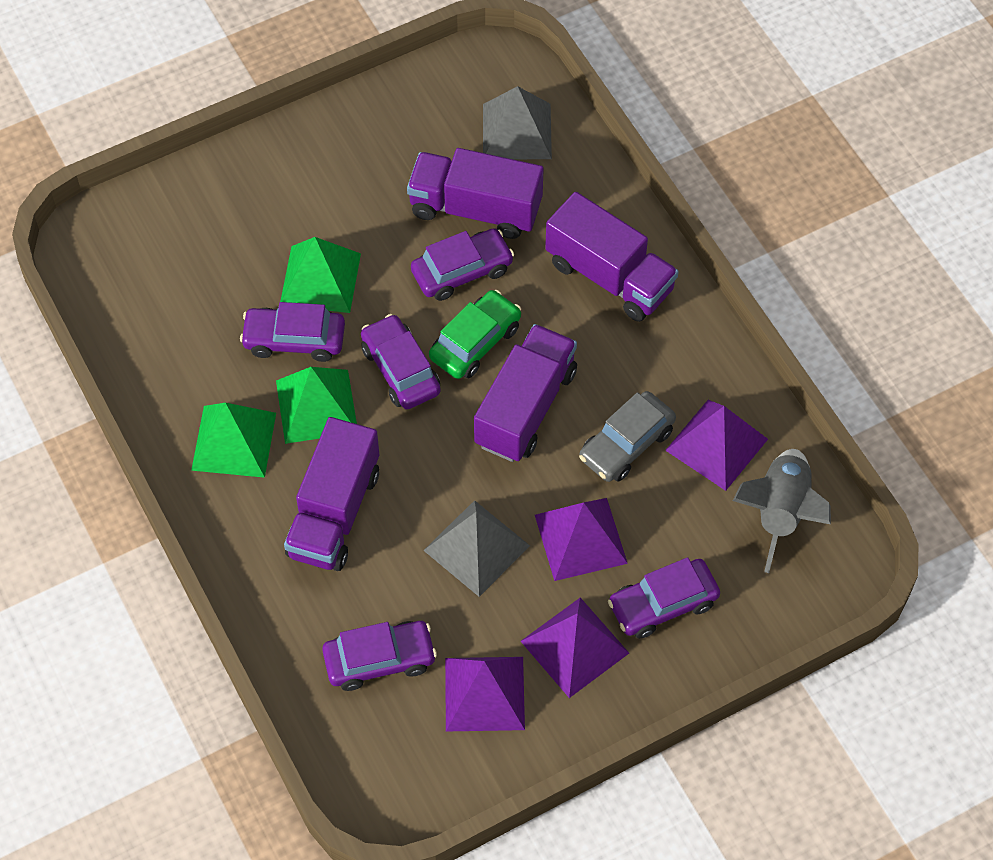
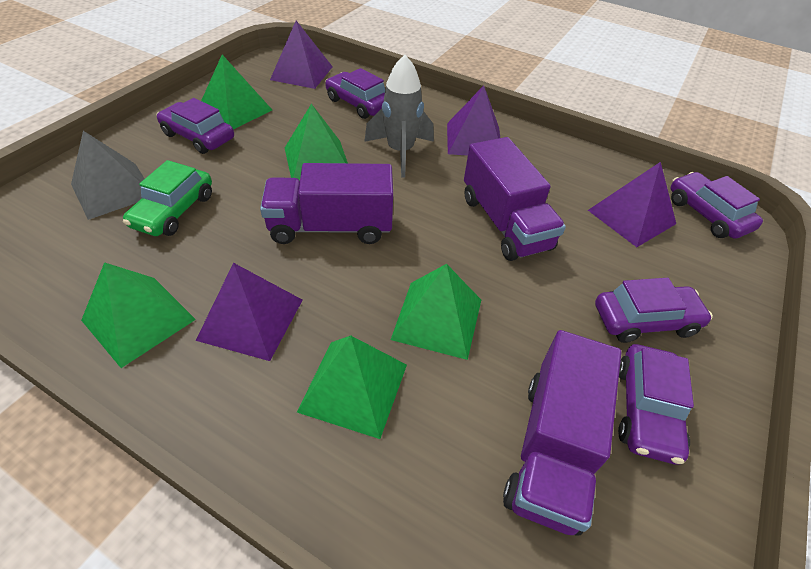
green pyramid: [191,402,276,478] [276,367,357,444] [280,237,361,313] = 3 -> [81,262,196,368] [201,55,272,129] [285,104,348,180] [297,335,407,439] [391,264,481,360] = 5
grey car: [579,391,676,482] = 1 -> none = 0
grey pyramid: [423,500,530,597] [483,86,552,159] = 2 -> [71,131,145,220] = 1
purple truck: [284,417,379,571] [407,148,544,239] [474,324,577,462] [545,192,679,322] = 4 -> [260,163,393,244] [464,137,566,261] [503,330,621,536] = 3

